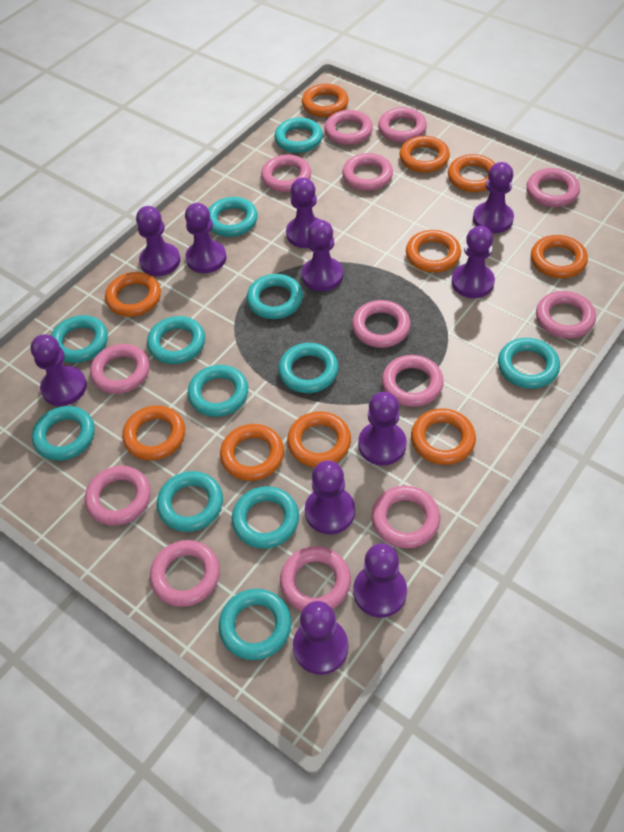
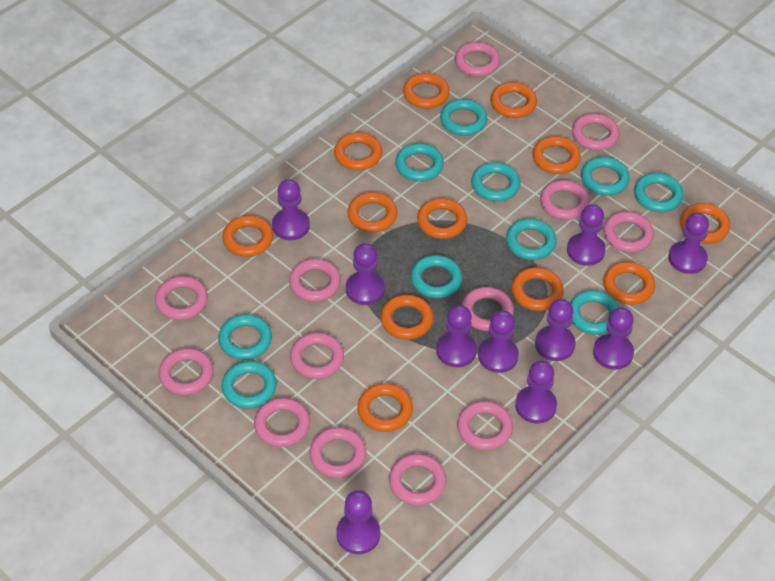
orange ring: [105,272,161,317] [122,405,185,461] [220,424,284,481] [287,411,351,467] [302,84,349,117] [399,136,450,173] [406,230,461,273] [411,409,476,465] [448,154,496,192] [531,235,588,278] = 10 -> [222,215,273,257] [334,133,382,170] [347,192,397,233] [357,383,413,432] [380,295,433,340] [403,73,450,109] [417,198,467,239] [490,82,537,118] [511,267,564,311] [532,136,581,174] [603,262,655,305] [680,203,730,244] = 12
purple pawn: [31,334,87,406] [136,206,180,276] [185,203,227,273] [286,178,320,248] [293,601,348,675] [302,220,343,291] [305,460,355,534] [353,543,407,617] [358,392,407,466] [452,226,495,298] [473,162,514,233] = 11 -> [272,179,310,240] [336,490,380,554] [346,243,385,305] [436,305,477,367] [478,310,519,373] [515,361,557,423] [535,299,576,361] [567,205,606,266] [593,307,634,370] [668,213,709,274] = 10
turquoise ring: [32,406,95,461] [51,315,108,363] [147,316,205,364] [157,471,223,532] [188,365,248,417] [208,197,258,237] [219,589,291,660] [232,486,299,549] [247,274,303,319] [274,118,323,153] [278,343,338,393] [498,338,560,389] = 12 -> [218,314,272,360] [221,361,277,409] [395,143,444,182] [410,255,462,298] [440,99,487,136] [471,162,520,202] [506,219,557,260] [570,290,620,335] [581,157,630,196] [634,173,683,212] = 10

